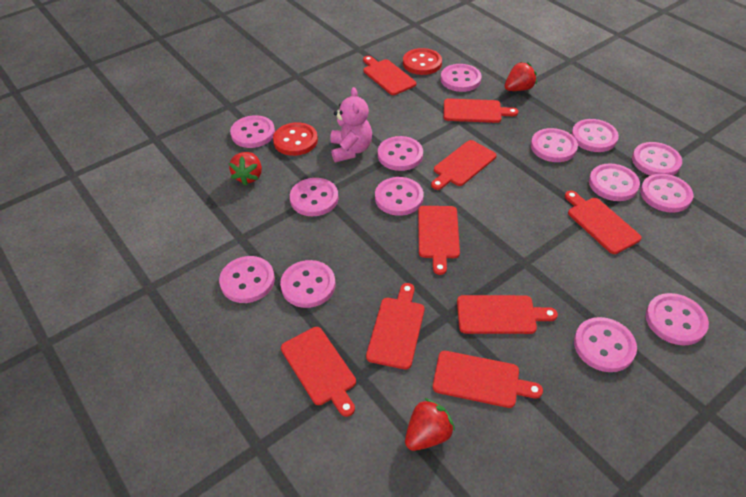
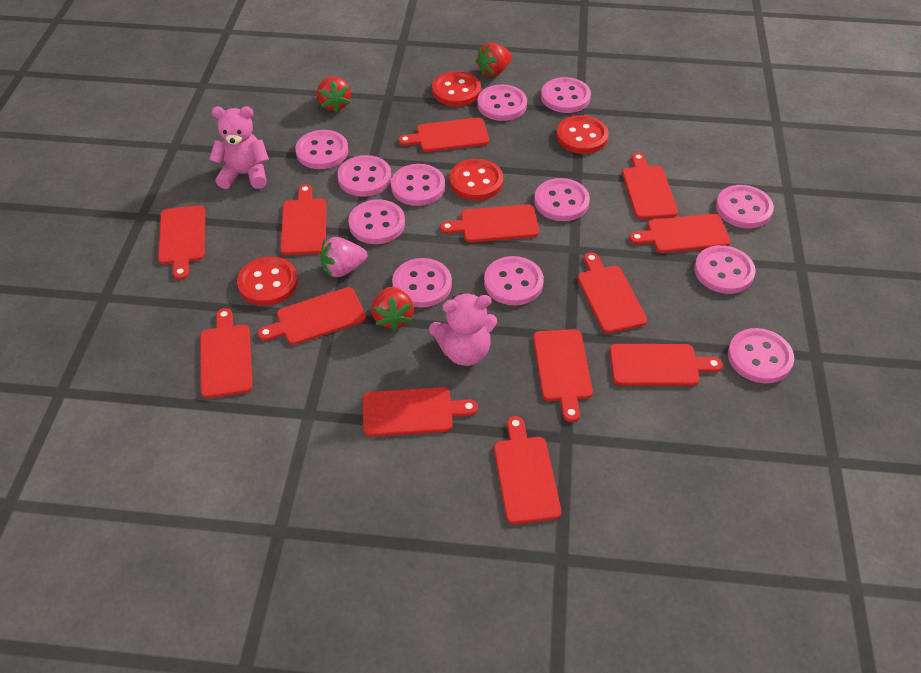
pink button: [219,256,275,303] [230,115,275,148] [280,260,335,308] [290,178,338,216] [375,177,423,216] [378,136,423,171] [441,64,481,92] [531,128,578,162] [571,119,619,152] [574,317,637,372] [589,163,640,201] [632,142,682,175] [640,174,693,213] [645,293,709,345] = 14 -> [295,130,348,169] [337,155,391,197] [349,199,405,244] [391,164,445,206] [392,258,452,308] [477,84,527,121] [484,256,544,305] [534,178,590,221] [541,77,591,113] [694,245,756,294] [716,185,774,228] [728,328,794,383] = 12
pink strawberry: none = 0 -> [320,237,367,277] = 1
pink teddy bear: [330,87,372,162] = 1 -> [209,106,269,189] [429,293,497,366] = 2
red button: [273,122,318,156] [403,48,442,75] = 2 -> [237,256,298,306] [432,71,481,107] [449,159,503,200] [556,115,609,154] = 4
red cutting board: [281,327,356,417] [363,56,416,95] [366,283,424,370] [418,206,460,275] [431,140,497,190] [433,351,543,408] [444,98,518,123] [457,295,558,334] [565,191,642,254] = 9 -> [158,205,205,280] [200,308,253,398] [257,287,366,345] [280,184,327,255] [363,387,478,437] [398,118,489,152] [440,204,539,242] [494,416,561,524] [533,329,593,422] [577,252,647,333] [609,344,723,386] [622,152,678,219] [629,214,731,253] = 13

